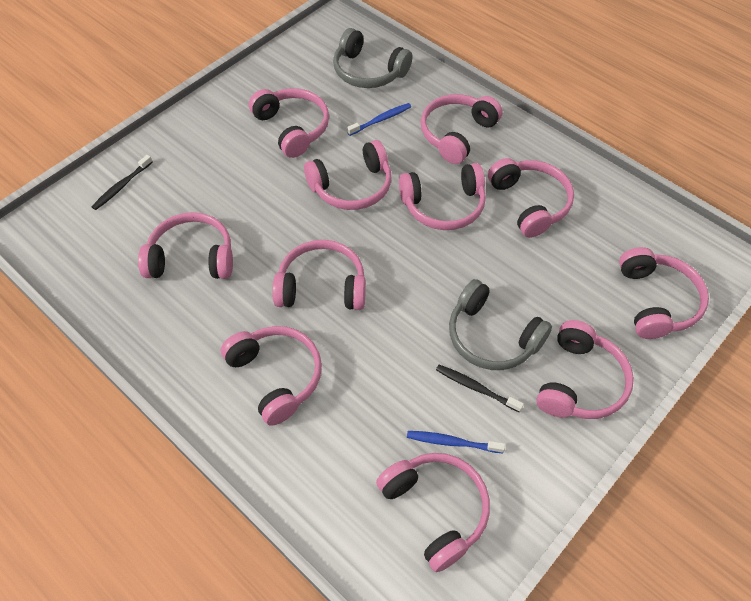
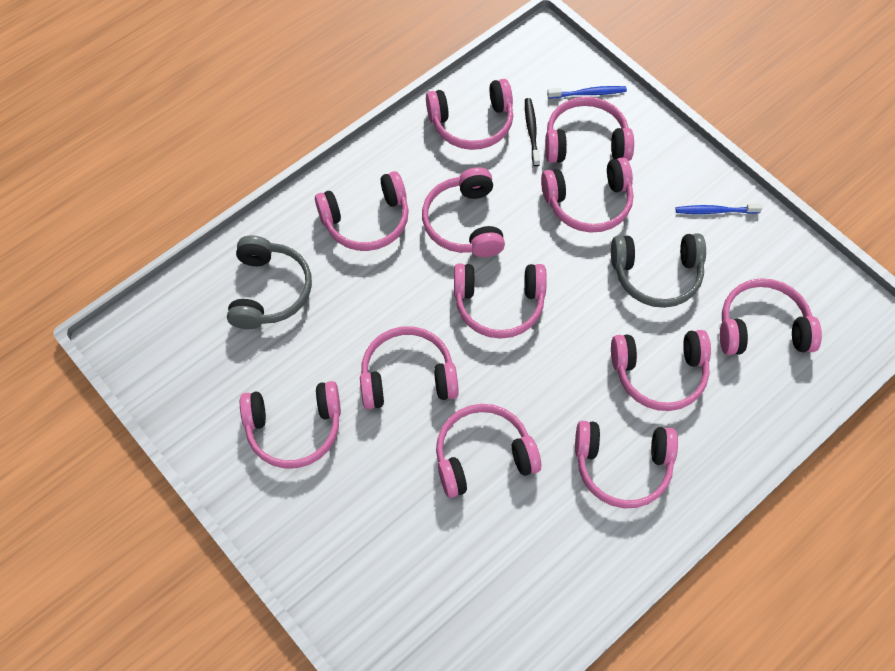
black toothbrush: [91,155,152,210] [436,365,524,413] = 2 -> [525,98,540,166] = 1
pink headphones: [138,212,233,279] [221,326,322,426] [249,88,329,158] [272,240,366,310] [304,140,391,210] [376,453,490,572] [399,163,486,230] [421,94,503,164] [488,158,574,238] [536,320,634,419] [619,247,709,339] = 11 -> [240,381,341,469] [315,171,409,251] [360,326,459,409] [422,167,505,257] [426,79,513,150] [436,404,541,498] [454,263,547,339] [541,157,634,233] [545,97,634,163] [575,421,678,508] [611,330,711,411] [720,278,822,355] = 12

